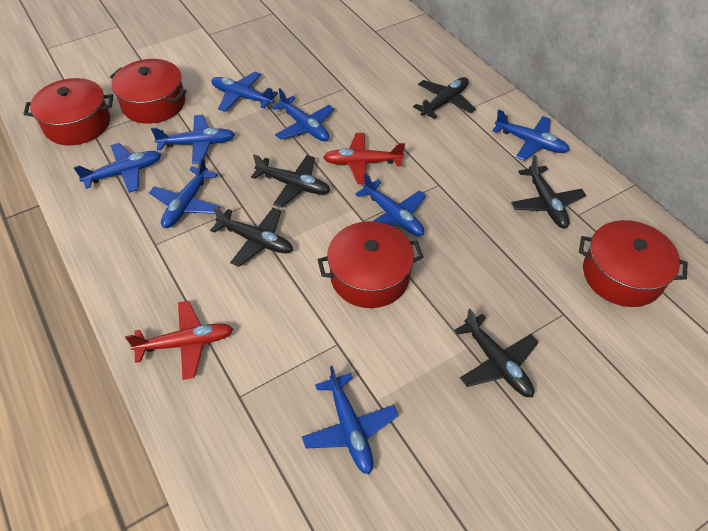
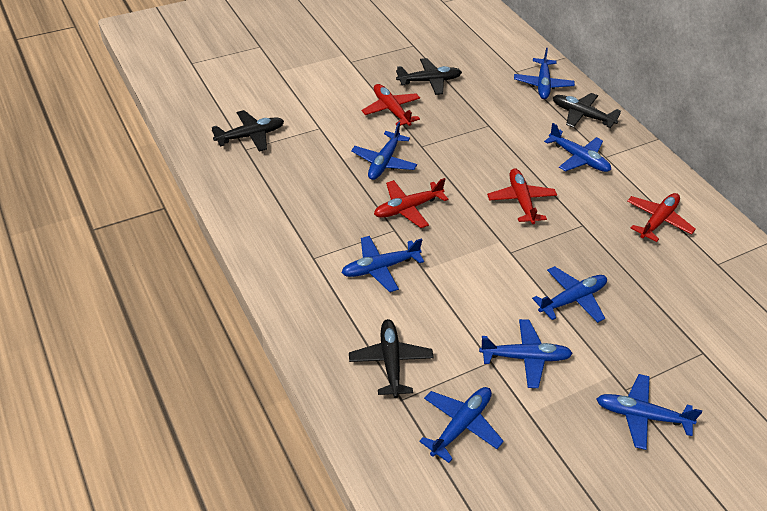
black plane: [210,207,293,267] [251,154,330,208] [413,77,476,119] [454,309,539,397] [511,155,586,228] = 5 -> [212,110,284,152] [349,319,434,398] [396,58,462,95] [553,93,621,128] = 4
red plane: [125,301,233,380] [323,133,405,184] = 2 -> [362,84,420,126] [374,178,448,228] [487,168,557,224] [627,193,696,242] = 4
red pot: [24,78,113,145] [110,59,187,124] [318,221,423,308] [579,220,688,307] = 4 -> none = 0

